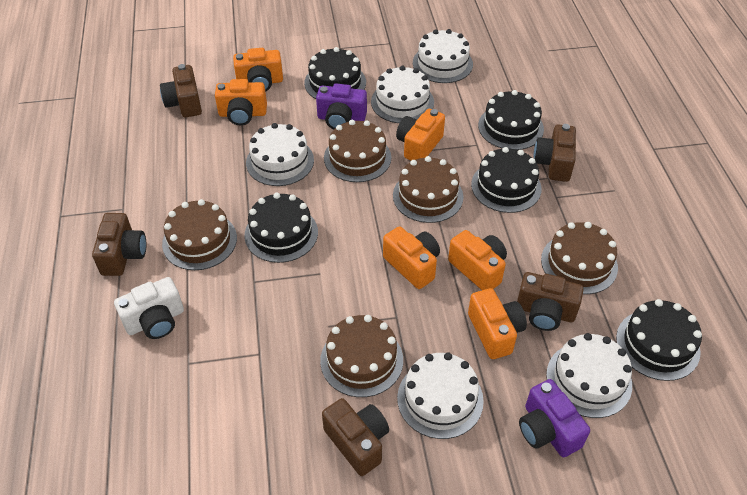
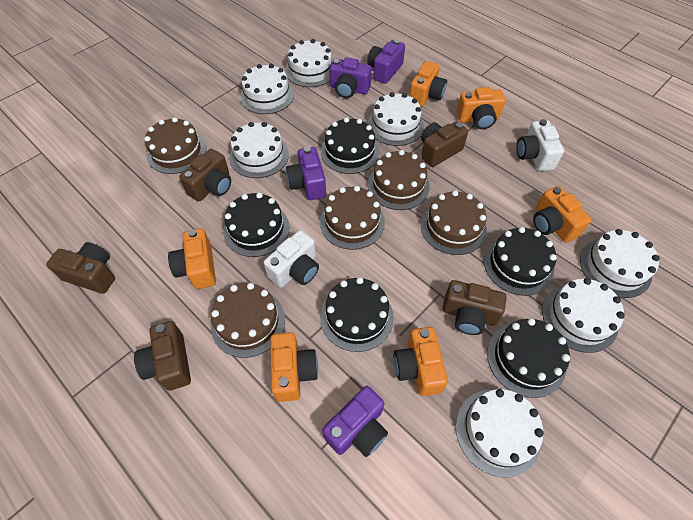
purple camera: [316,84,367,129] [519,379,590,457] = 2 -> [286,147,326,200] [322,386,388,457] [329,57,372,98] [367,39,405,84] = 4
white cake: [246,123,314,186] [371,66,434,123] [397,352,484,439] [413,29,473,83] [546,333,632,418] = 5 -> [229,122,289,178] [240,64,294,114] [285,39,333,87] [368,92,424,146] [456,389,544,477] [542,278,625,353] [580,229,660,298] = 7
white camera: [114,277,184,339] = 1 -> [264,230,319,288] [516,119,564,171] = 2

